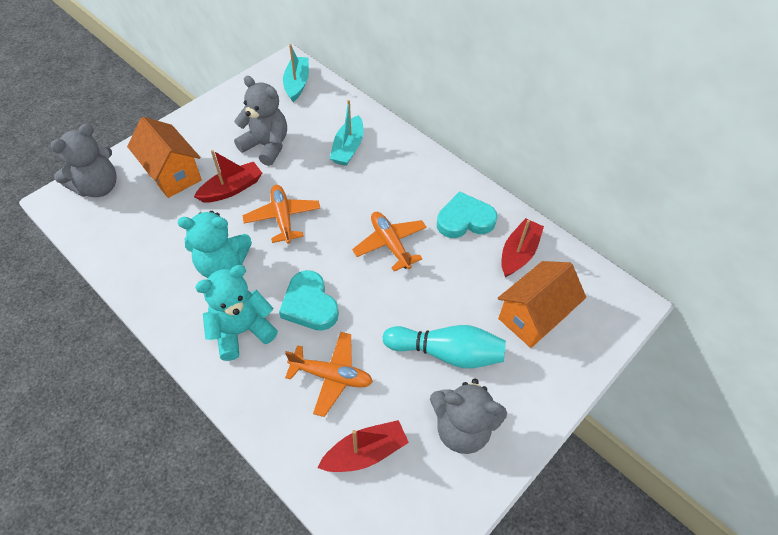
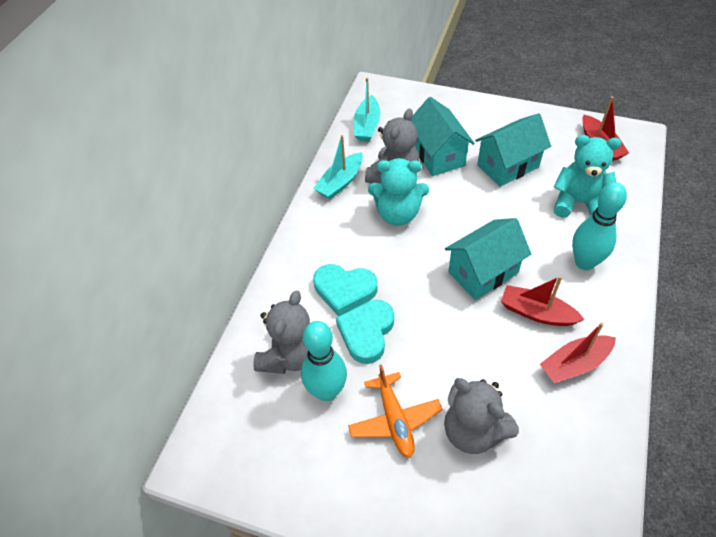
orange house: [127,117,202,198] [498,261,586,348] = 2 -> none = 0
orange plane: [242,185,321,244] [285,332,373,417] [352,212,427,271] = 3 -> [348,364,443,458] = 1
turquoise bowling pin: [382,325,506,368] = 1 -> [301,321,347,401] [572,182,627,270] = 2
turquoise house: none = 0 -> [410,97,475,176] [445,218,531,300] [475,113,551,187] = 3

